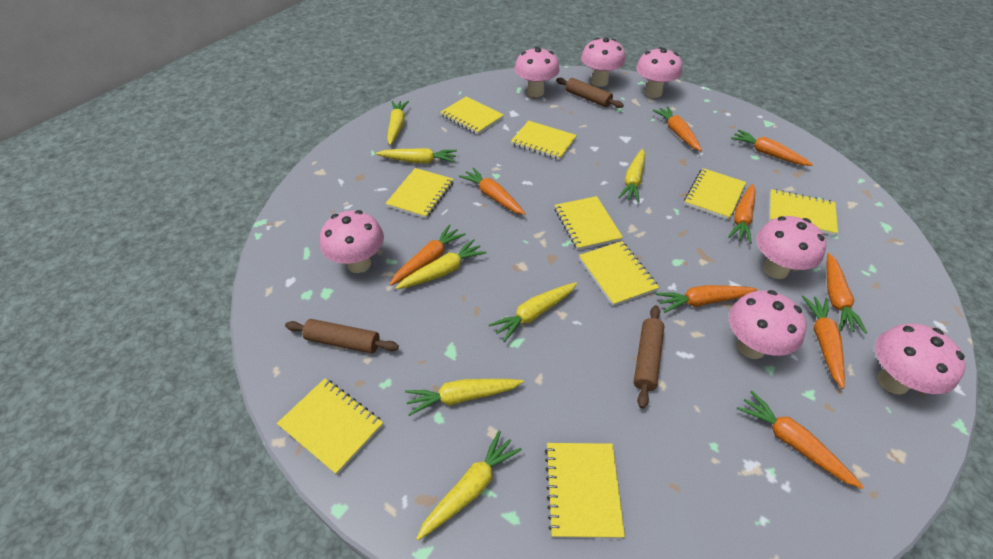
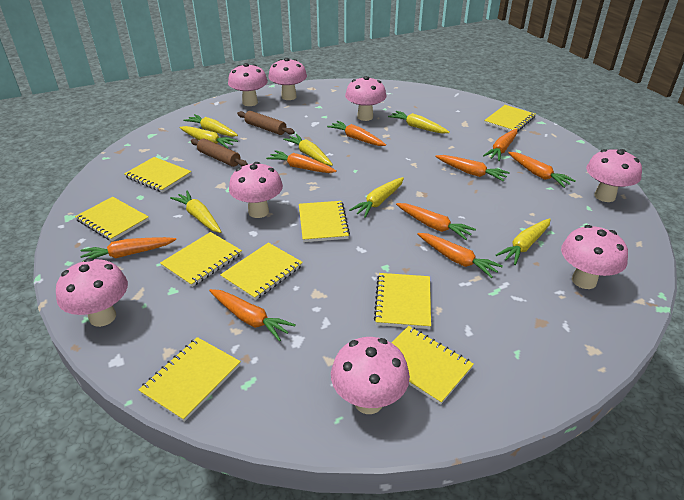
brown rolling pin: [285,319,399,353] [556,78,624,108] [633,305,665,409] = 3 -> [191,139,248,167] [237,111,295,135] = 2
pink mushroom: [320,210,384,273] [514,47,559,97] [581,38,625,87] [636,47,682,98] [729,290,807,359] [757,216,826,279] [875,324,966,395] = 7 -> [56,258,128,327] [228,63,268,106] [229,162,283,218] [268,58,307,100] [331,337,410,414] [345,76,387,121] [561,225,628,289] [586,149,642,202] = 8

